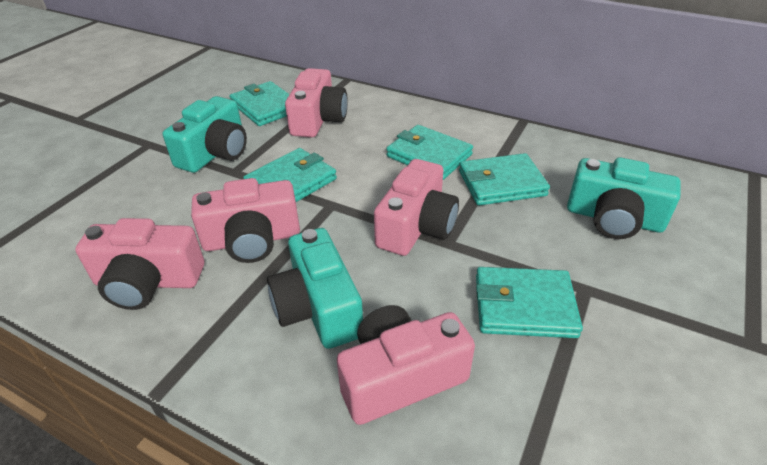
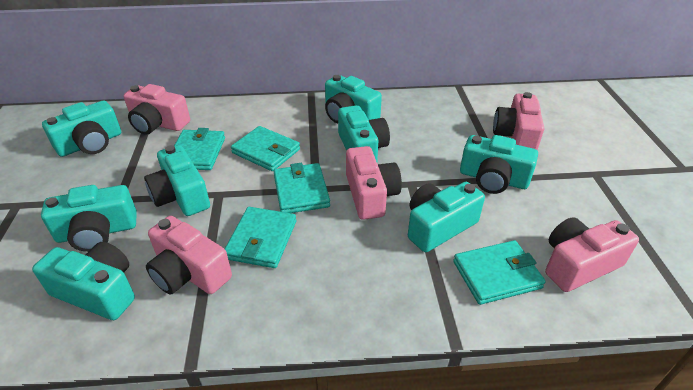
turquoise camera: [162,96,247,173] [267,228,363,349] [567,157,681,239] = 3 -> [32,242,135,320] [41,185,137,252] [42,101,121,157] [144,145,210,216] [325,75,382,123] [338,105,390,162] [408,182,485,252] [460,135,538,194] = 8

